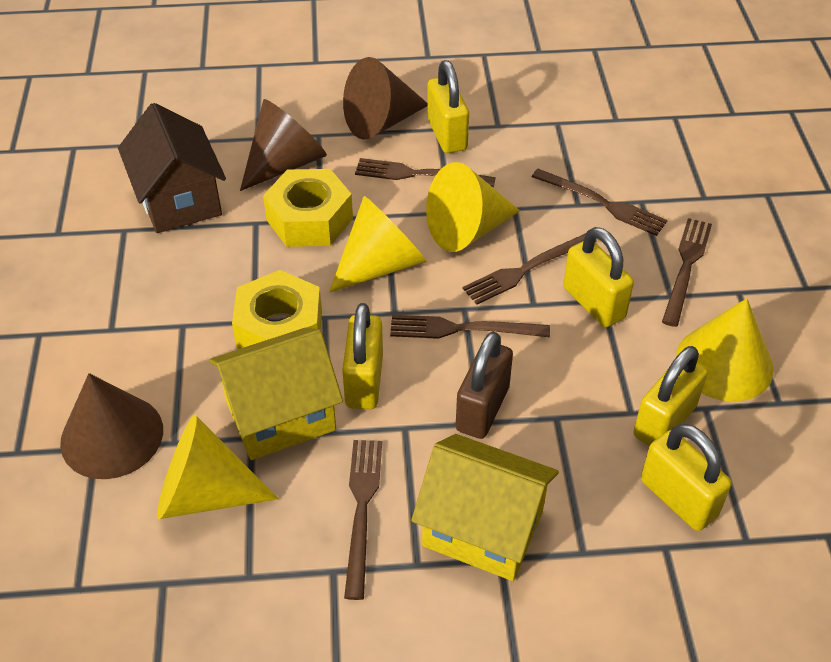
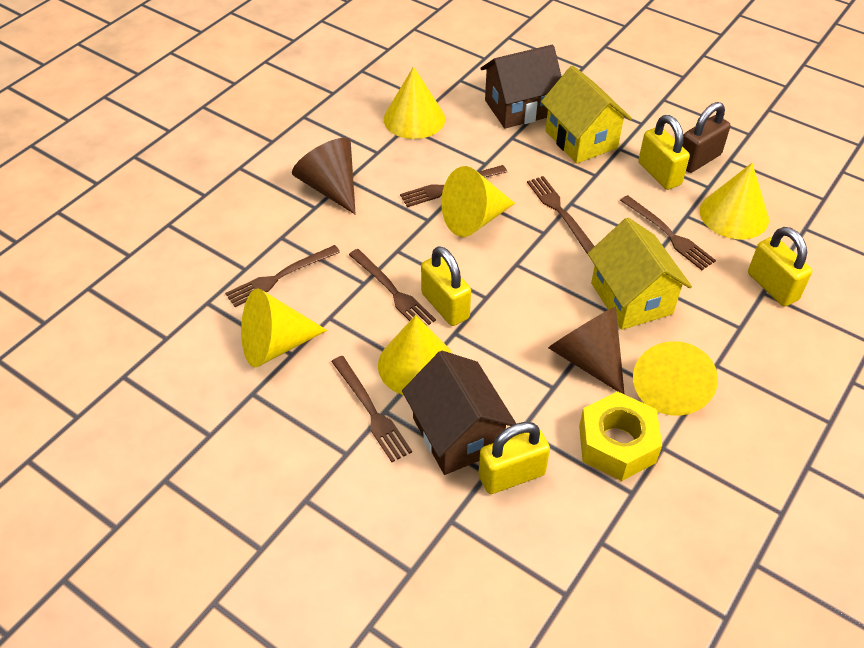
brown cone: [60,373,163,479] [240,99,327,191] [343,57,427,140] = 3 -> [292,138,356,214] [548,306,625,395] = 2
brown house: [118,103,226,233] = 1 -> [402,351,517,475] [480,45,562,129] = 2
yellow cone: [157,415,279,519] [329,196,427,292] [426,162,520,252] [676,298,773,402] = 4 -> [241,288,327,367] [378,315,453,395] [384,67,445,139] [441,166,515,237] [633,341,718,416] [700,163,769,239] = 6
yellow nut: [232,270,322,349] [263,169,353,247] = 2 -> [579,391,662,481] = 1
yellow padlock: [342,303,383,409] [427,60,469,153] [563,227,634,327] [633,346,708,446] [641,424,732,531] = 5 -> [421,246,471,326] [478,422,550,494] [638,115,690,190] [748,227,812,307] = 4

